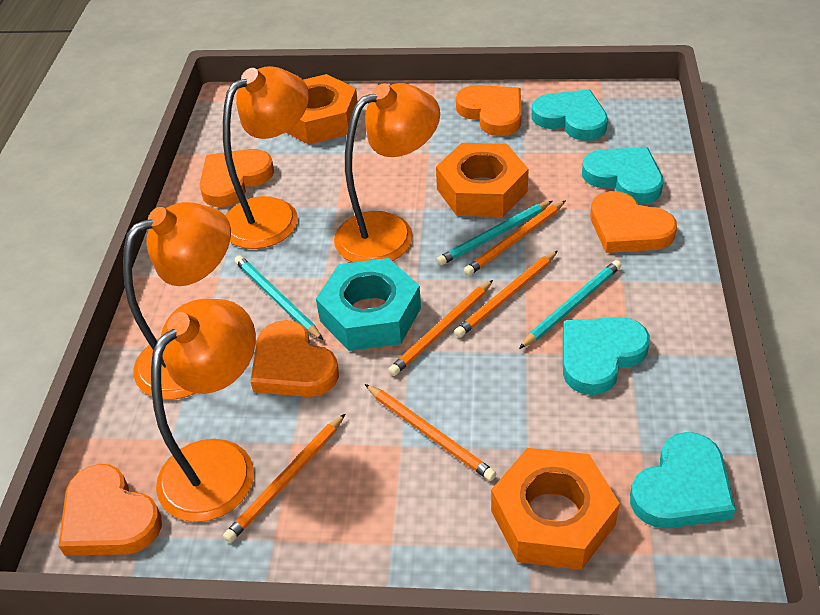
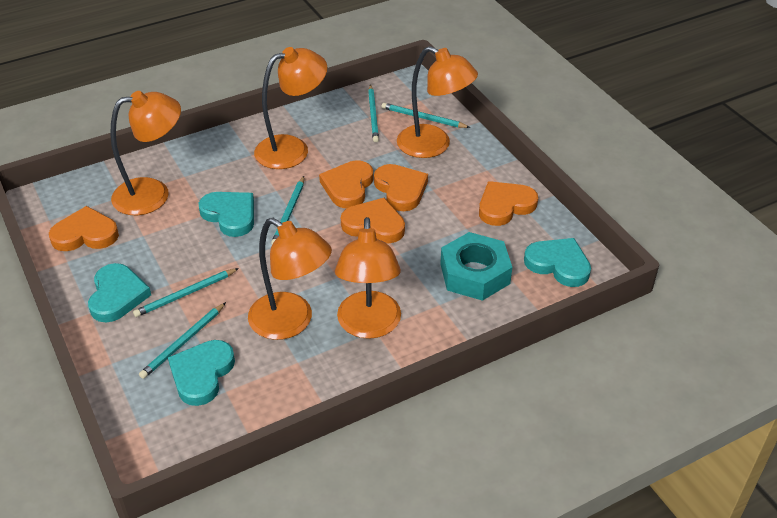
orange lamp: [123,202,231,400] [151,299,256,522] [223,66,309,249] [334,83,440,263] = 4 -> [110,91,181,215] [248,218,332,340] [254,47,327,169] [335,217,401,339] [397,46,478,158] = 5
orange nut: [285,74,358,145] [436,143,529,217] [491,448,620,570] = 3 -> none = 0
orange pencil: [223,414,345,543] [365,384,496,481] [388,280,493,376] [454,251,558,338] [464,200,566,276] = 5 -> none = 0
turquoise pencil: [235,255,323,340] [436,201,552,266] [519,260,621,349] = 3 -> [133,268,239,317] [139,302,226,379] [271,176,304,244] [368,84,379,142] [382,103,470,128] = 5

